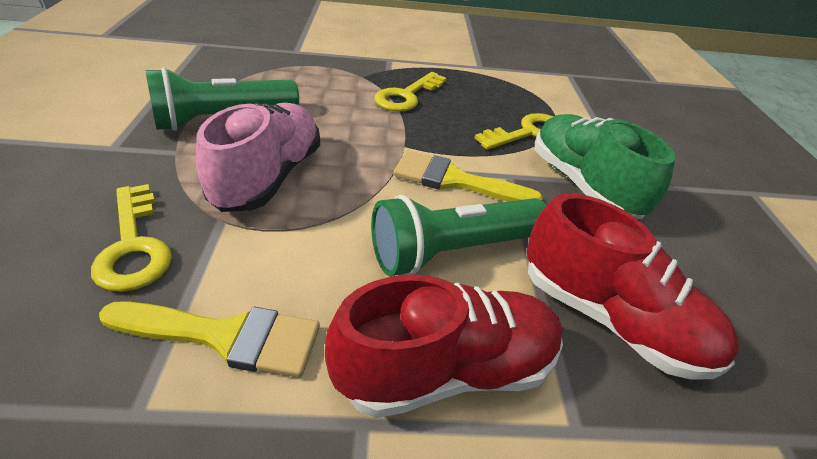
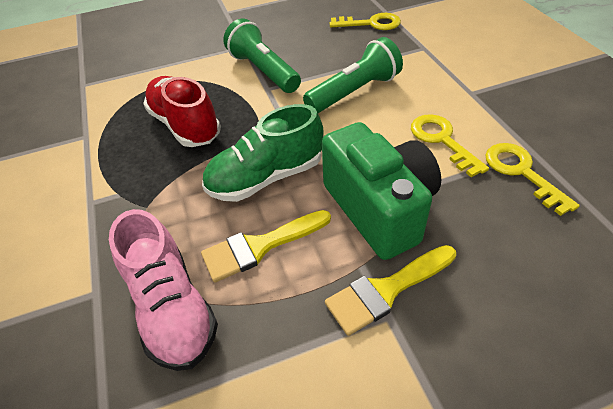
green camera: none = 0 -> [322,122,441,260] = 1
red shoe: [325,274,563,418] [527,193,739,380] = 2 -> [143,76,221,147] = 1

